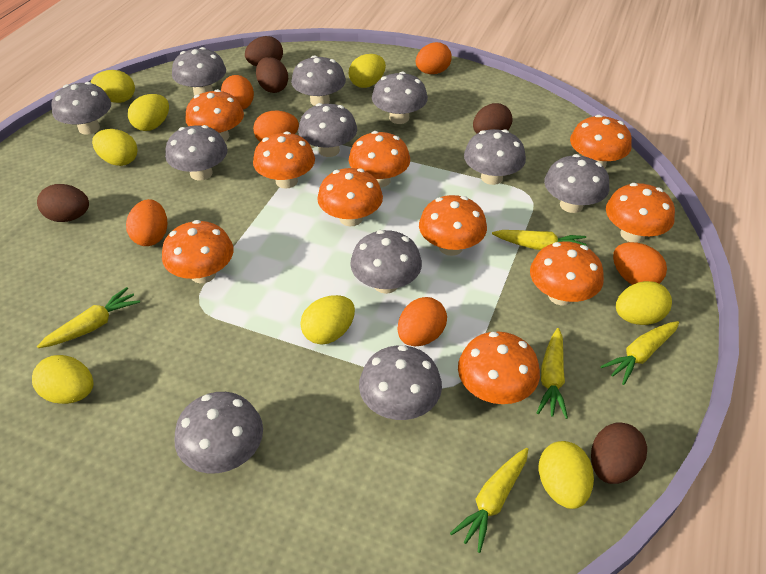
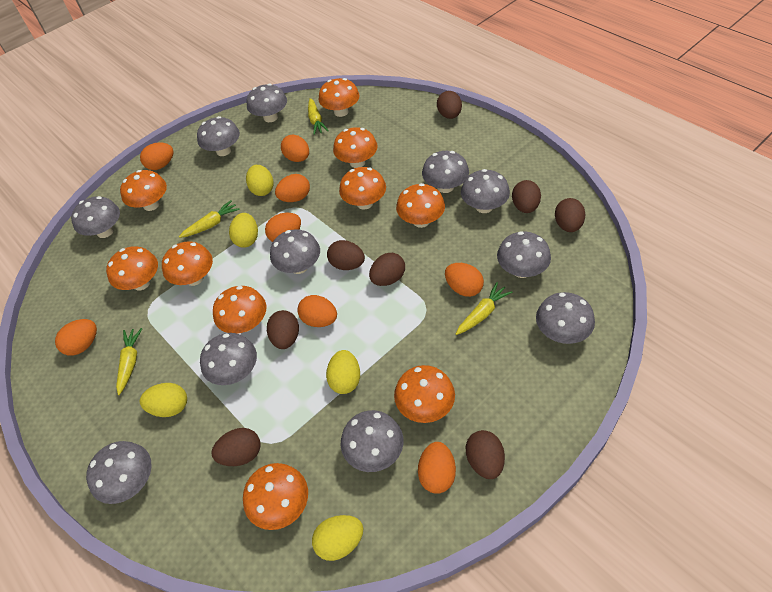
brown egg: [37,184,89,222] [245,36,283,67] [256,57,288,93] [473,103,512,133] [591,422,647,484] = 5 -> [211,428,261,466] [267,310,299,349] [327,240,365,270] [369,253,405,286] [437,91,462,119] [466,430,505,479] [512,180,541,213] [555,198,585,232] = 8
orange egg: [126,199,167,246] [221,75,254,109] [253,111,299,142] [397,297,447,346] [416,42,452,74] [613,242,667,285] = 6 -> [55,319,97,356] [140,142,173,170] [265,213,301,242] [275,174,310,202] [281,135,309,162] [297,295,337,327] [418,442,456,494] [445,263,484,297] = 8
yellow carrot: [37,287,140,348] [450,448,528,553] [492,230,586,250] [537,328,568,419] [601,321,679,385] = 5 -> [116,328,143,395] [179,200,240,238] [308,98,329,135] [456,282,513,335] = 4
yellow egg: [32,355,93,404] [91,70,135,103] [92,129,138,166] [128,94,169,131] [300,295,355,345] [349,54,386,88] [539,441,594,509] [616,281,672,325] = 8 -> [140,383,187,417] [229,213,258,248] [246,165,274,196] [312,515,363,561] [326,350,360,394] = 5

